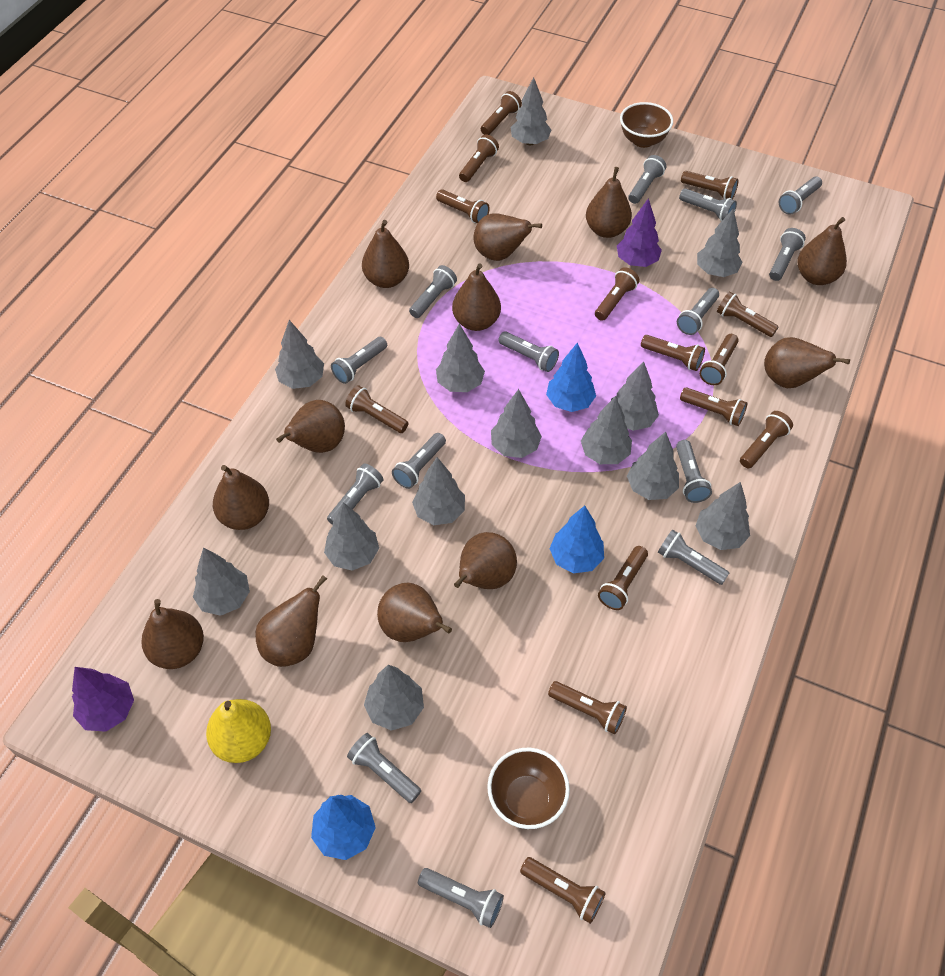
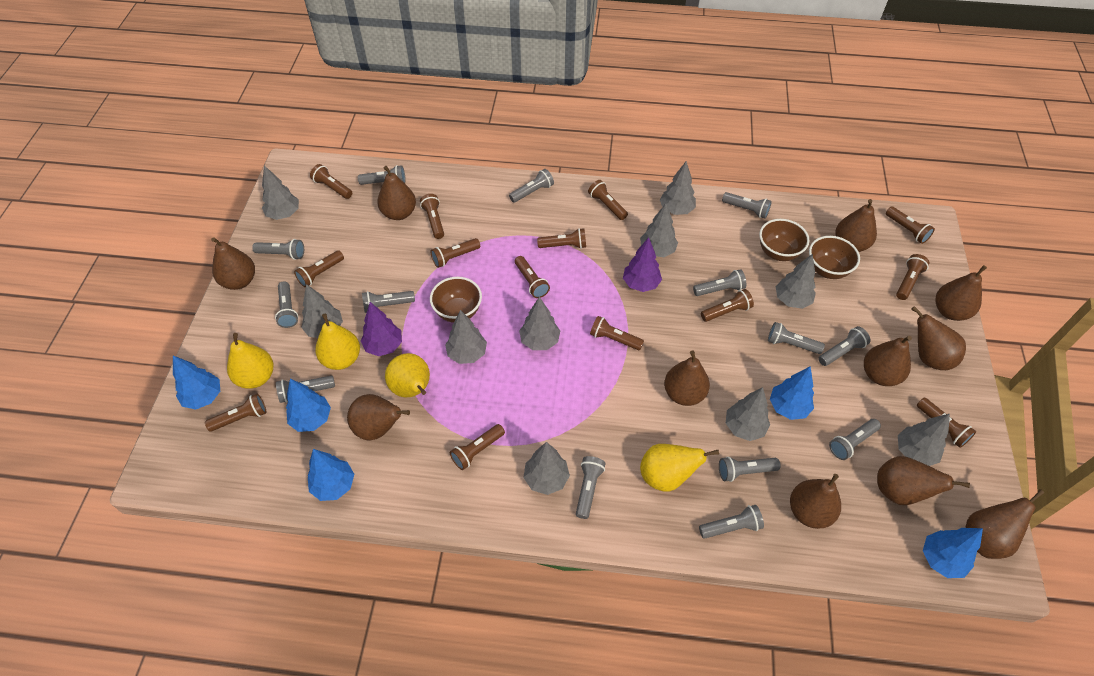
blue tree: [311,795,376,860] [546,343,596,412] [550,506,604,573] = 3 -> [173,356,220,410] [286,379,331,432] [308,449,354,501] [770,366,814,420] [923,528,983,578] = 5
brown bowl: [487,748,570,829] [620,102,673,148] = 2 -> [430,277,482,323] [759,219,810,261] [809,236,860,279] = 3
brown pear: [141,599,204,669] [213,465,269,530] [255,575,327,667] [276,400,345,453] [362,220,409,288] [377,583,452,642] [452,263,501,331] [454,532,517,589] [473,213,542,261] [586,167,632,238] [764,337,850,388] [798,217,847,285] = 12 -> [211,237,255,290] [347,394,410,440] [377,166,416,220] [664,350,710,406] [790,474,841,529] [835,199,877,252] [864,336,912,386] [877,456,970,505] [911,306,966,370] [935,265,987,321] [965,489,1044,559] = 11
grey tree: [193,548,250,616] [275,320,324,389] [324,502,379,571] [364,665,424,731] [412,457,465,525] [436,324,485,392] [491,389,542,458] [510,77,551,145] [581,396,632,464] [611,361,659,431] [627,432,679,500] [696,482,750,550] [697,209,742,277] = 13 -> [262,165,299,220] [301,284,343,338] [445,310,487,364] [519,297,560,350] [523,442,570,495] [640,204,678,257] [660,161,696,215] [726,387,770,441] [776,254,816,309] [898,414,950,466] = 10
yellow pear: [206,699,271,763] = 1 -> [227,333,274,389] [315,313,360,370] [385,353,430,397] [640,444,719,492] = 4

